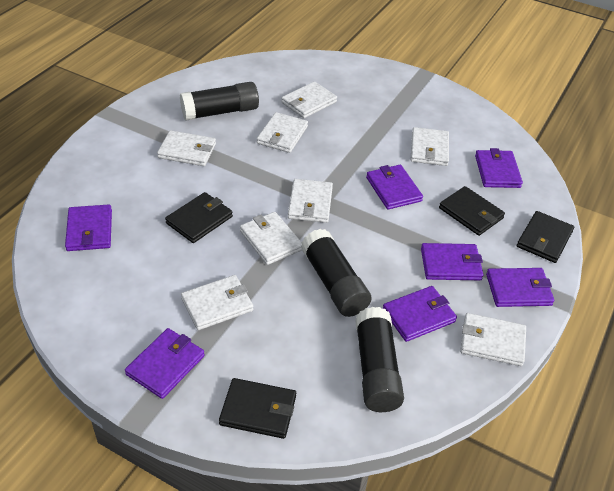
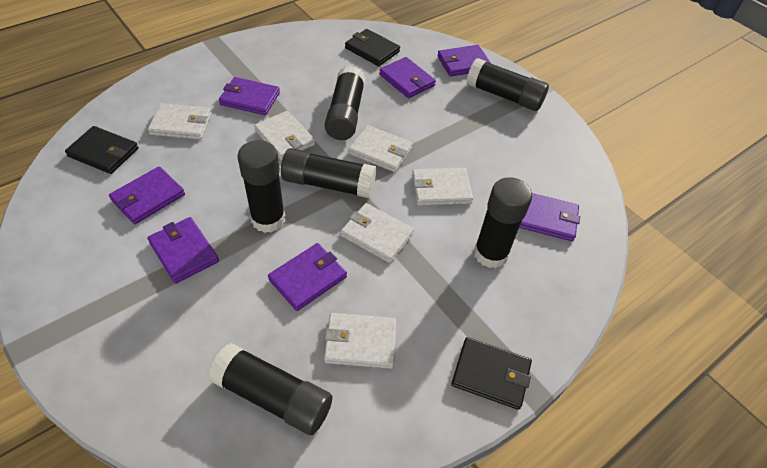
black glue stick: [180,82,259,121] [301,229,372,317] [355,307,404,412] = 3 -> [209,343,332,435] [237,140,285,233] [281,148,376,198] [325,66,366,140] [467,58,549,111] [474,177,532,268] = 6
black wallet: [165,192,233,243] [219,378,296,439] [439,186,505,236] [517,211,574,263] = 4 -> [65,126,138,174] [345,29,400,66] [451,337,532,410] = 3
white wallet: [157,130,216,166] [181,275,254,330] [240,212,302,265] [257,112,308,153] [281,81,337,118] [288,179,333,223] [410,127,449,166] [460,313,526,366] = 8 -> [148,103,211,140] [254,111,315,160] [324,313,397,369] [341,203,414,263] [348,125,413,172] [412,168,473,206] = 6

